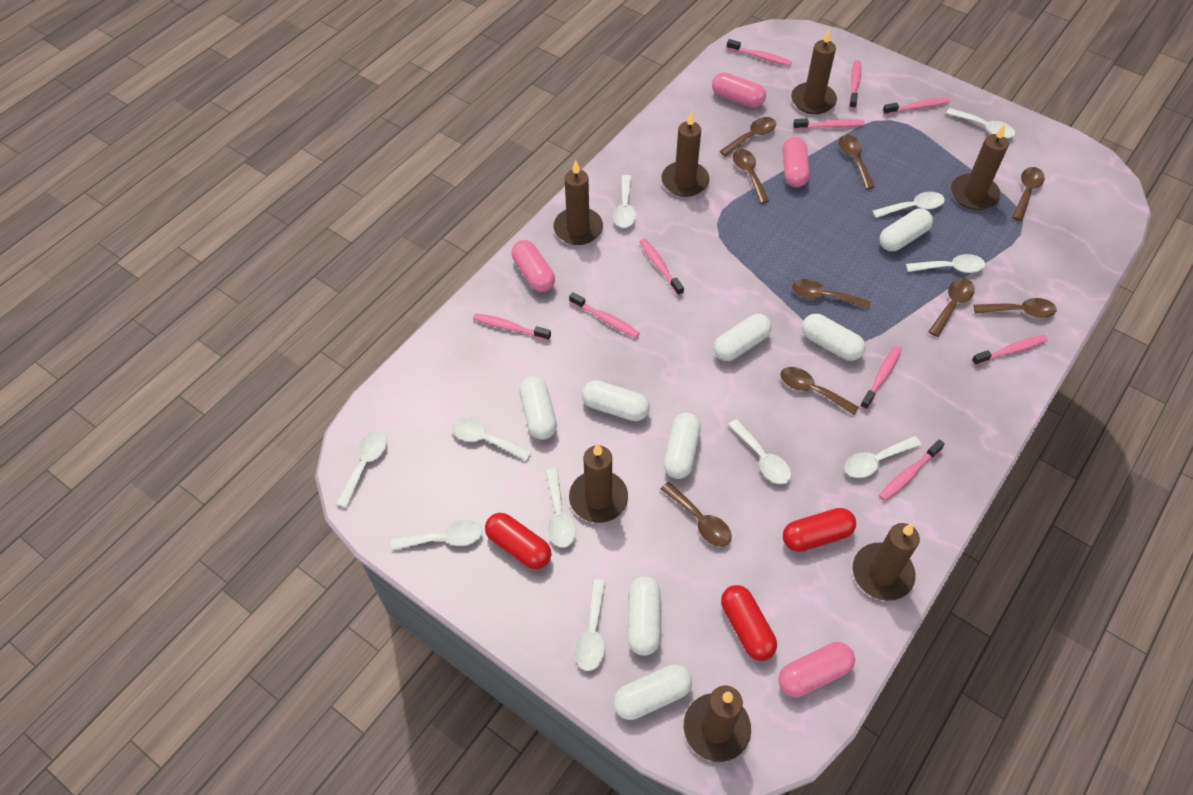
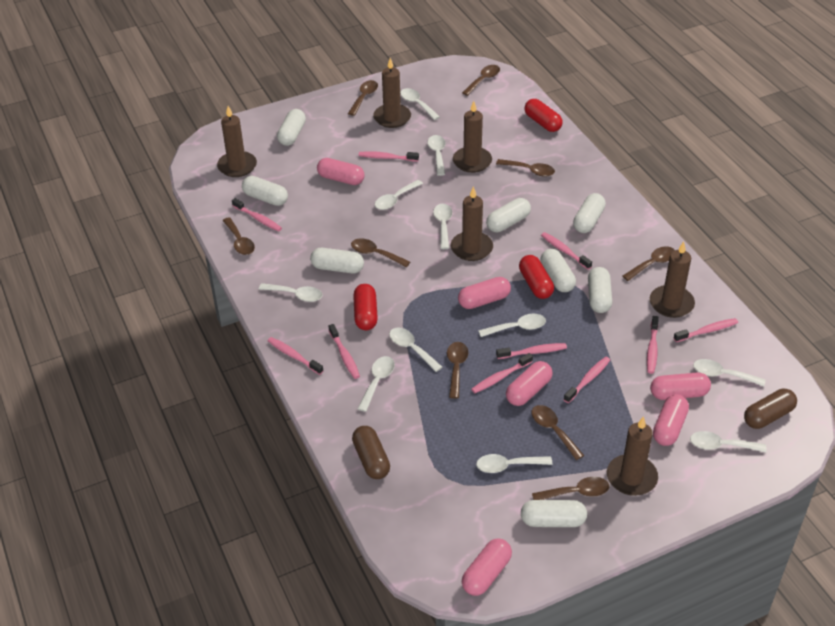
brown candle: [553,161,603,245] [569,443,628,523] [661,111,710,197] [684,686,751,762] [791,29,837,114] [853,523,920,601] [951,124,1009,210] = 7 -> [217,106,257,177] [373,58,411,128] [451,186,493,261] [453,101,492,173] [607,416,658,496] [650,241,695,318] = 6
brown capsule: none = 0 -> [352,426,390,479] [744,389,797,429] = 2
pink capsule: [512,240,555,292] [712,72,766,107] [778,642,855,697] [783,137,810,187] = 4 -> [317,158,364,185] [458,277,511,309] [462,539,512,596] [506,361,553,406] [650,373,711,400] [653,394,689,446] = 6

